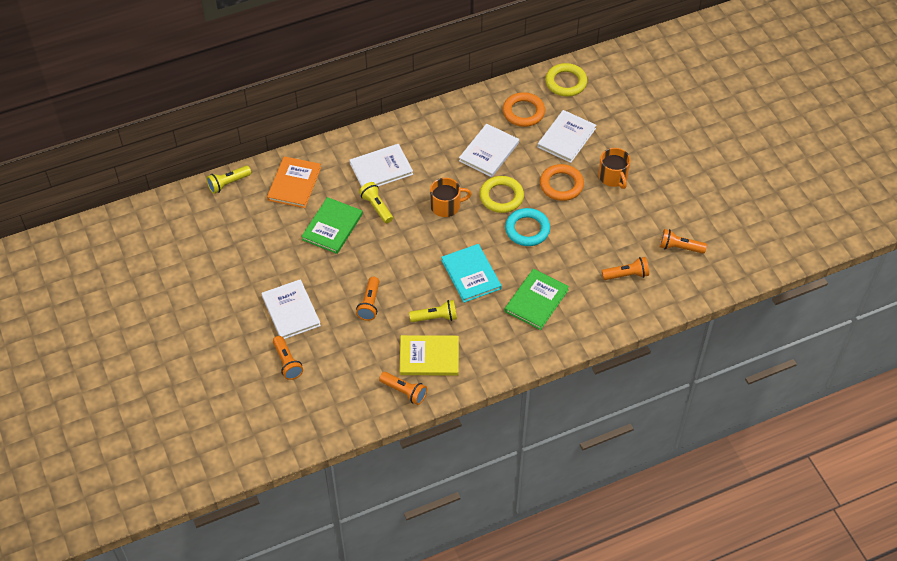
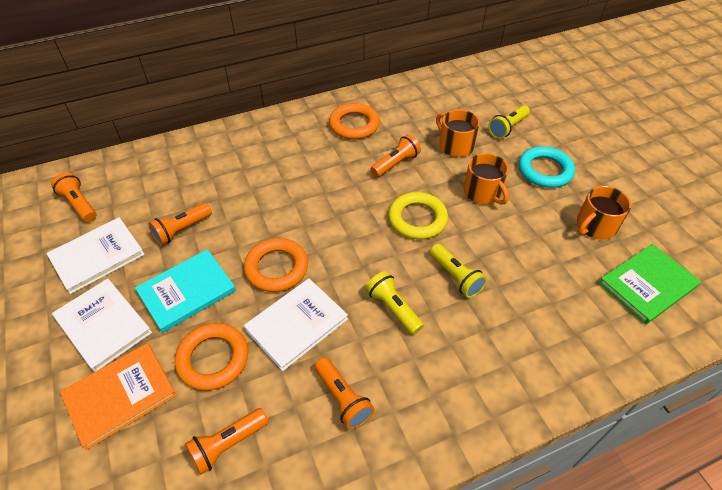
green book: [301,197,363,254] [504,269,569,330] = 2 -> [599,244,701,324] = 1
orange mug: [430,178,472,217] [598,148,631,189] = 2 -> [436,110,480,157] [464,153,509,205] [577,186,631,240] = 3
orange ring: [503,92,545,127] [540,164,584,201] = 2 -> [175,323,248,390] [244,238,308,292] [329,103,380,139] = 3
white book: [262,279,321,339] [349,144,413,187] [459,124,519,177] [537,110,596,163] = 4 -> [46,217,145,294] [52,278,152,372] [244,278,348,371] = 3
yellow book: [400,335,459,376] = 1 -> none = 0
yellow ring: [479,176,524,213] [545,63,587,97] = 2 -> [388,192,448,239] = 1

